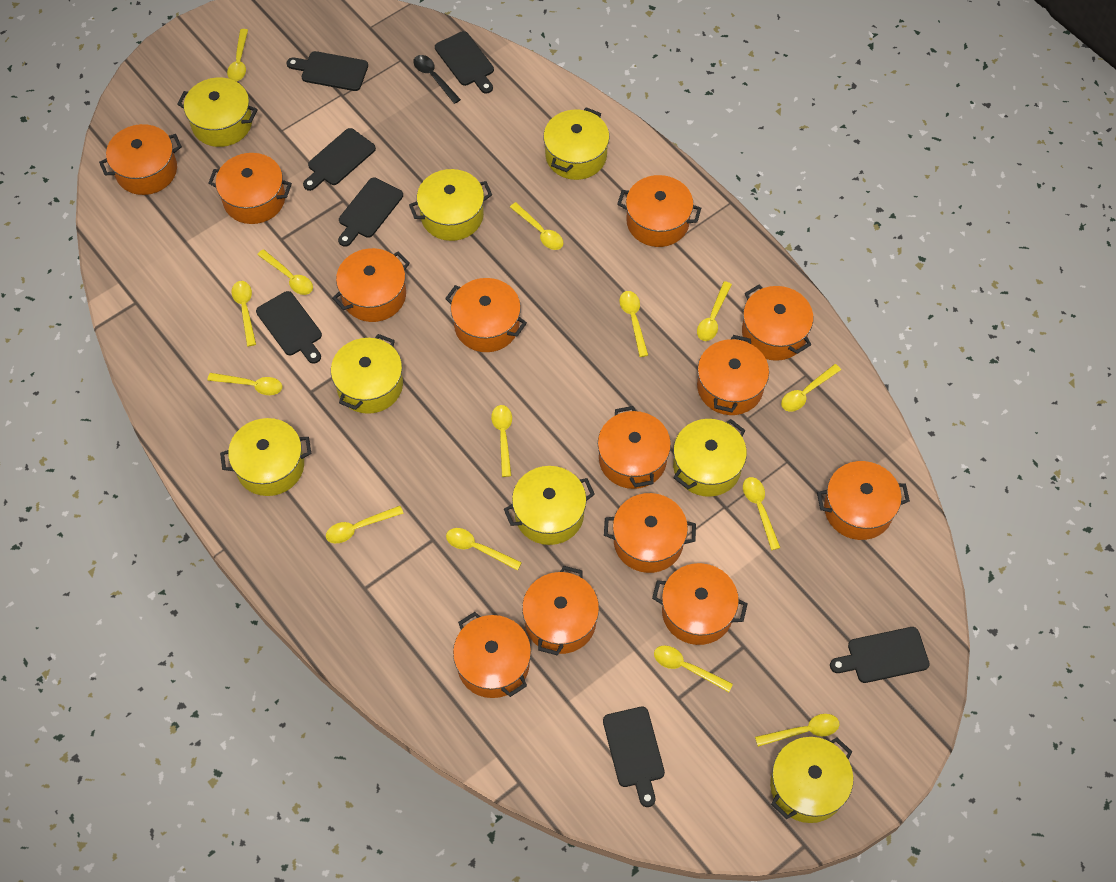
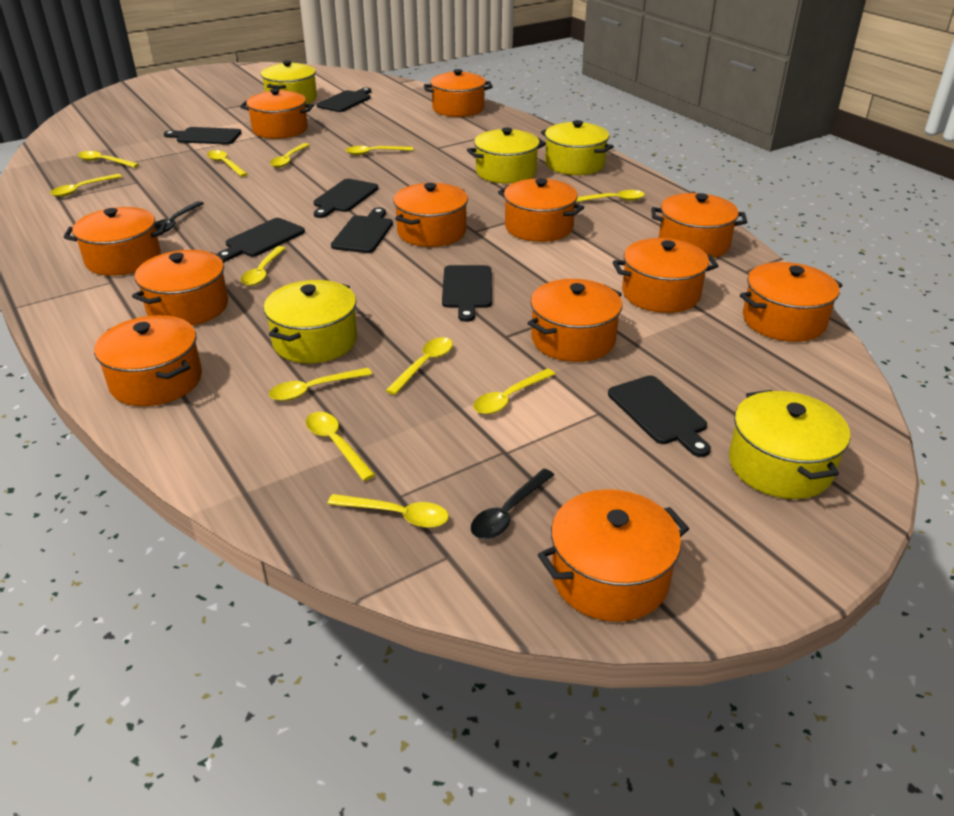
black spoon: [413,55,461,104] = 1 -> [155,201,204,233] [471,469,554,539] = 2
orange pot: [99,124,182,195] [208,153,292,224] [332,248,410,322] [445,278,527,352] [453,612,531,698] [522,566,599,655] [598,406,671,489] [604,493,696,573] [617,175,701,247] [652,563,748,645] [697,335,769,415] [742,285,813,361] [817,461,910,540] = 13 -> [63,207,167,276] [94,315,202,406] [132,250,228,325] [240,88,314,139] [393,183,468,247] [424,69,493,117] [498,178,584,242] [528,279,622,362] [538,489,689,622] [613,238,718,313] [651,193,747,258] [740,262,843,342] = 12
yellow pot: [177,77,258,147] [220,418,311,496] [331,334,403,414] [409,169,492,241] [504,466,595,545] [543,107,609,180] [673,419,747,497] [770,737,853,823] = 8 -> [261,60,317,104] [264,280,357,363] [467,127,546,184] [541,120,614,175] [729,390,850,499] = 5
yellow spoon: [207,373,282,395] [227,29,248,81] [232,281,256,346] [257,249,313,295] [326,506,404,543] [446,528,522,571] [491,405,512,477] [510,202,563,250] [619,291,648,357] [654,645,733,692] [697,281,732,341] [743,477,780,550] [755,714,839,747] [781,364,841,412] = 14 -> [50,174,122,197] [78,151,139,168] [207,150,248,177] [241,246,286,286] [269,368,372,401] [270,143,310,168] [306,412,375,481] [328,494,449,528] [345,146,413,155] [385,337,453,395] [473,369,555,414] [576,190,645,202] = 12

